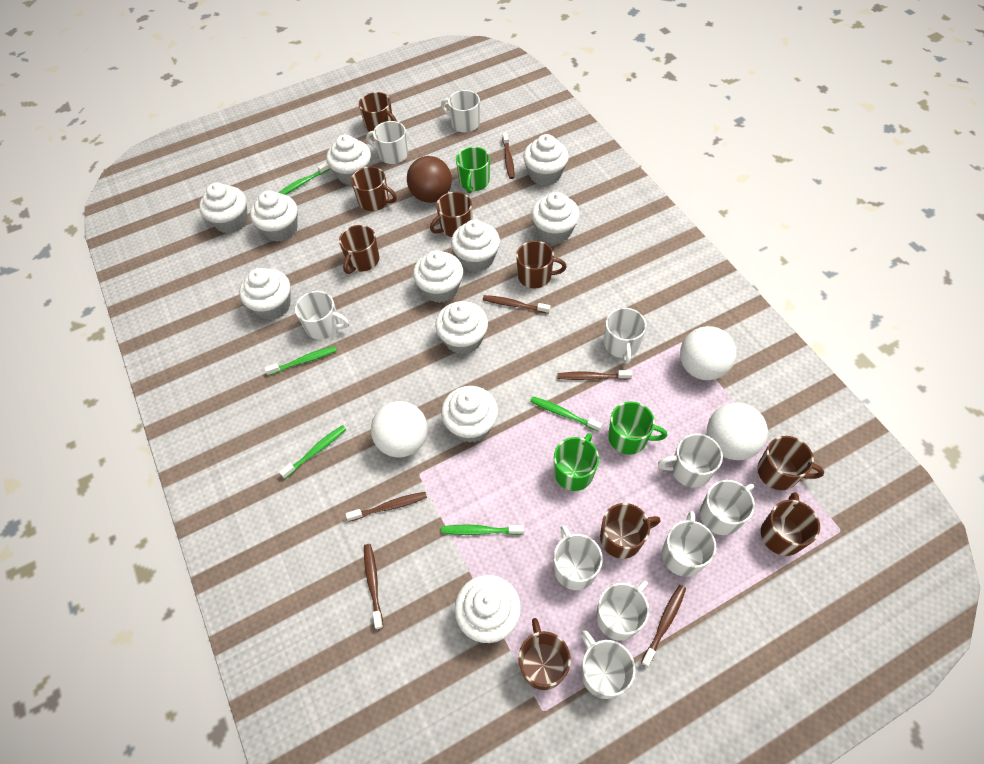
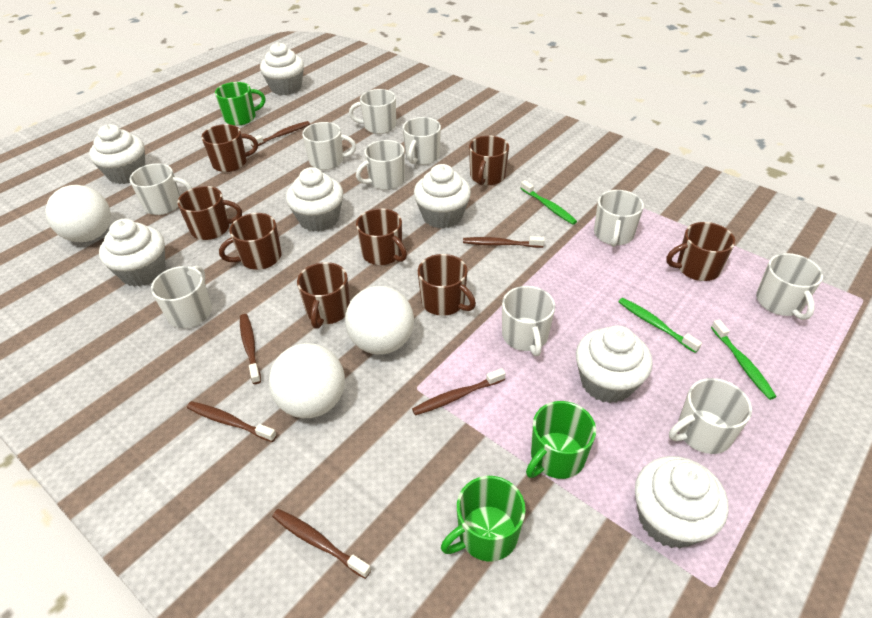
brown ball: [407,156,452,203] = 1 -> none = 0
brown mug: [339,225,379,274] [351,166,397,211] [359,92,397,132] [430,192,472,237] [516,241,567,288] [518,618,571,690] [600,503,661,559] [757,436,824,490] [761,492,820,556] = 9 -> [177,186,242,240] [201,124,258,172] [219,213,282,270] [297,262,350,329] [356,208,407,265] [418,254,476,316] [469,135,509,185] [666,222,735,281] = 8
green toothbrush: [265,346,337,376] [278,162,330,195] [279,425,346,479] [441,524,524,535] [530,396,602,432] = 5 -> [521,180,577,225] [618,298,702,353] [711,320,777,400] = 3
white cupcake: [199,183,248,233] [239,268,291,320] [250,190,298,242] [326,135,371,185] [413,250,463,303] [435,301,488,355] [441,386,498,443] [451,220,500,272] [454,575,521,643] [523,134,569,186] [531,192,580,244] = 11 -> [89,124,145,184] [99,219,165,287] [260,42,304,95] [286,167,343,232] [414,164,471,229] [576,326,653,403] [635,456,728,548] = 7

